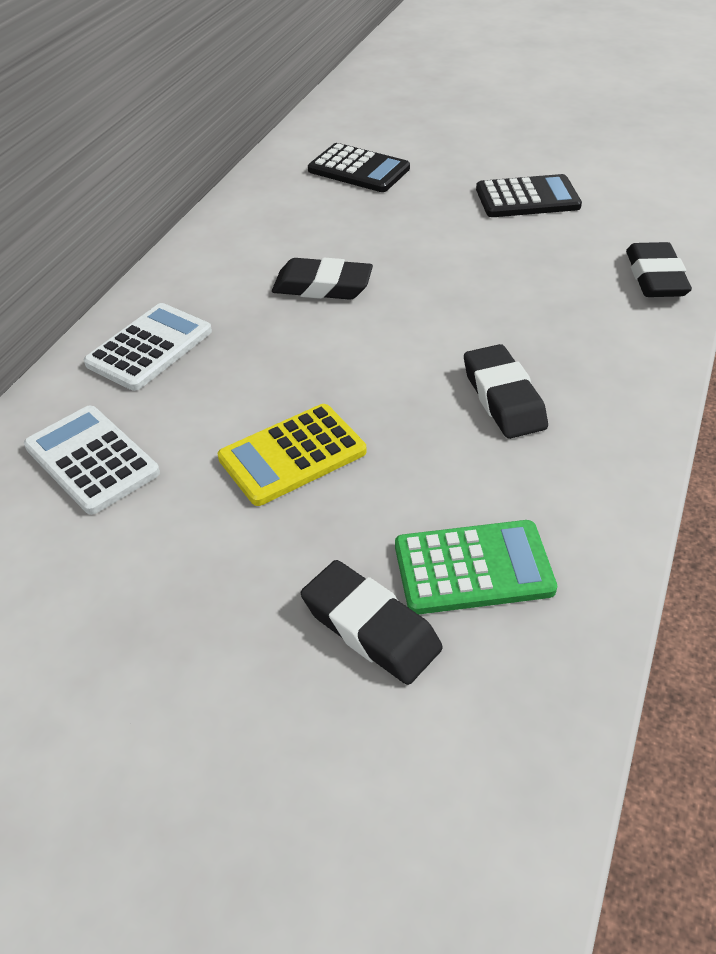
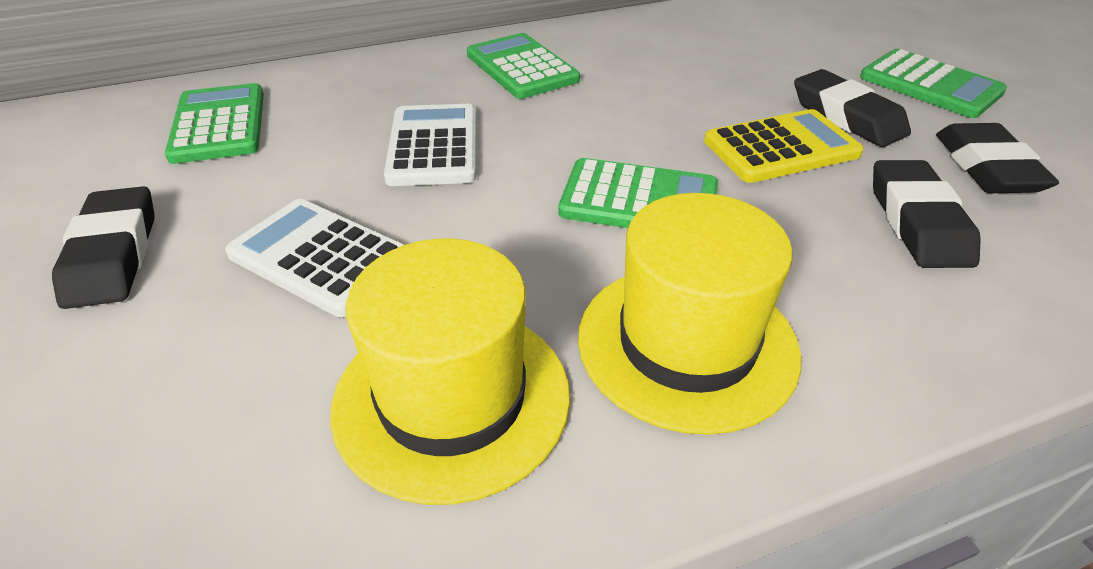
black calculator: [308,143,410,192] [476,174,582,217] = 2 -> none = 0
green calculator: [395,520,557,615] = 1 -> [165,83,264,164] [467,33,580,99] [558,158,718,228] [860,49,1007,118] = 4
yellow hat: none = 0 -> [330,239,570,505] [578,193,801,435] = 2

